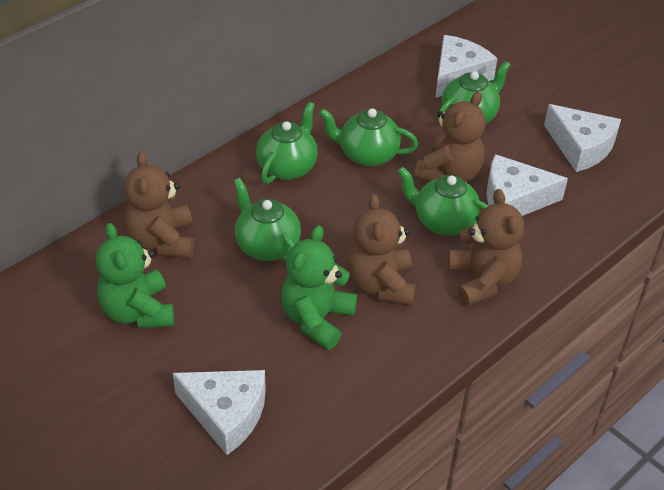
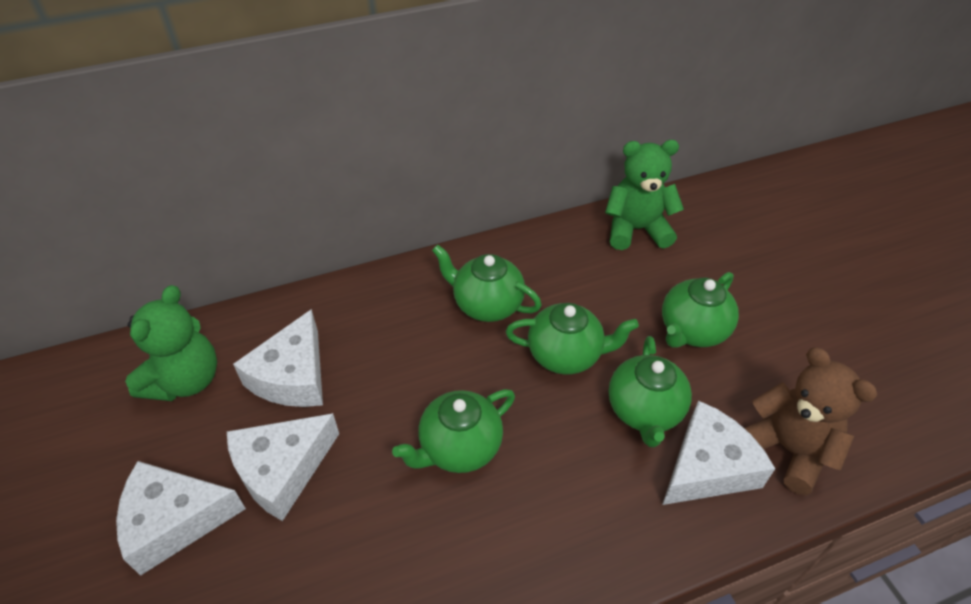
brown teddy bear: [124,151,194,258] [347,194,416,306] [414,92,485,182] [448,189,524,306] = 4 -> [744,347,877,495] = 1

